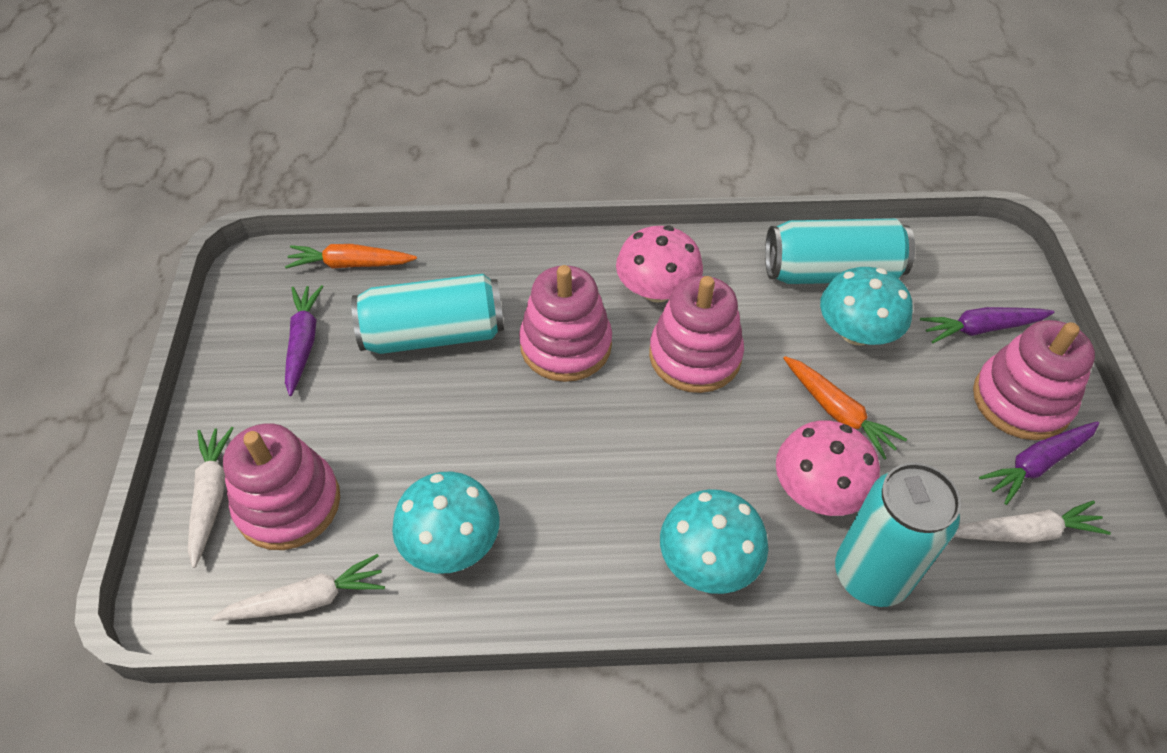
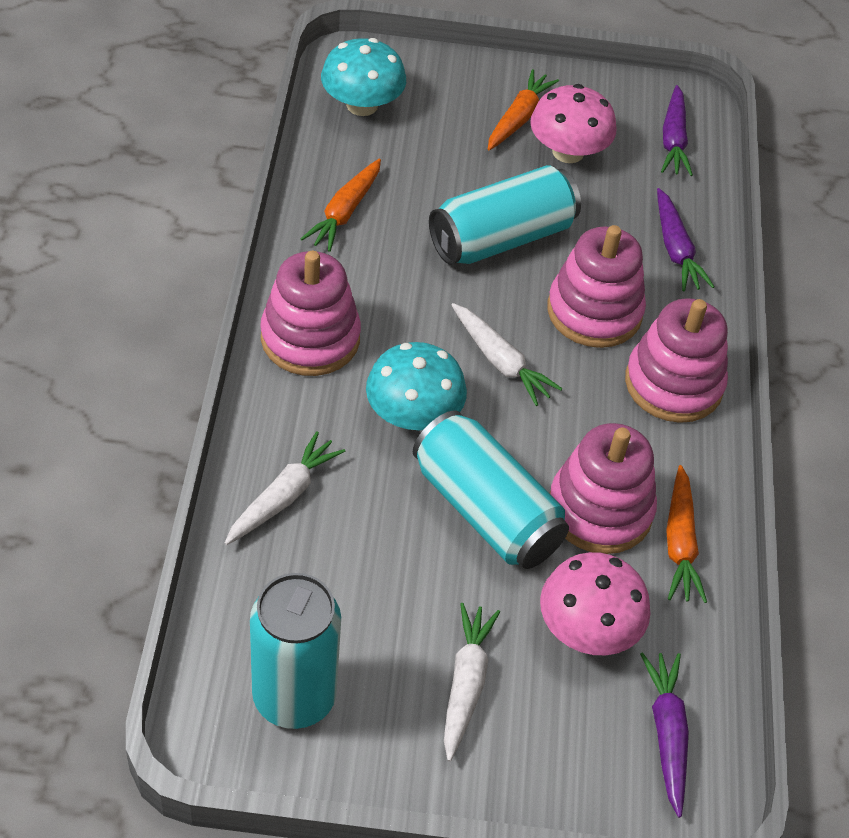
orange carrot: [285,244,417,269] [783,356,907,460] = 2 -> [301,159,381,252] [488,69,559,150] [666,465,707,603] = 3
turquoise mushroom: [392,472,500,574] [660,489,768,594] [820,267,913,345] = 3 -> [321,38,406,116] [366,342,467,430] = 2

